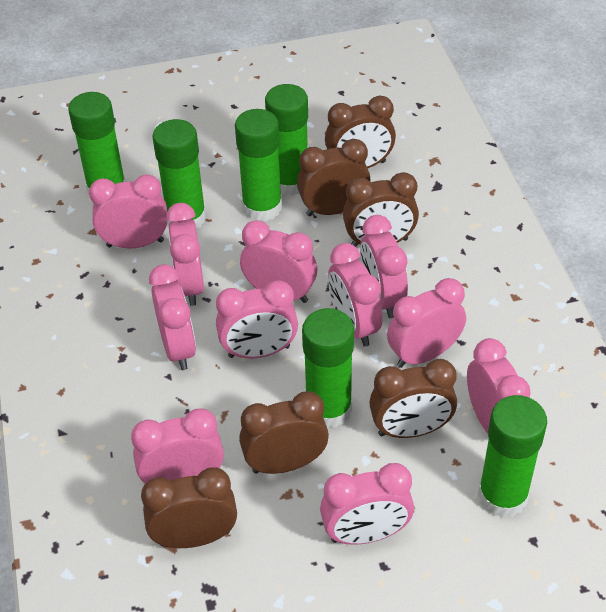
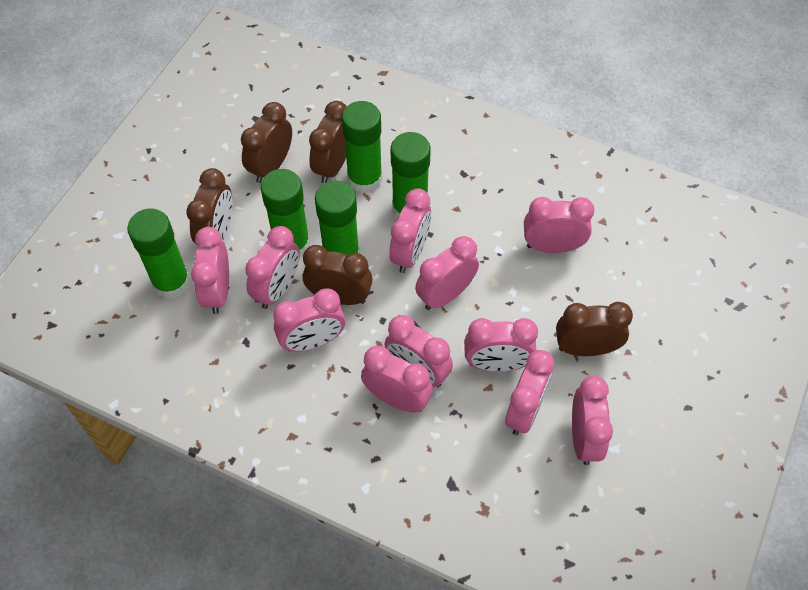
brown clock: [141,467,237,548] [239,391,329,474] [297,139,370,216] [325,95,396,168] [343,172,419,247] [369,359,457,438] = 6 -> [187,168,232,245] [241,102,292,183] [303,245,373,305] [309,101,347,184] [556,302,633,356] = 5
green glue stick: [68,92,126,195] [152,119,206,229] [235,109,282,221] [265,84,308,196] [302,308,354,428] [478,395,547,518] = 6 -> [127,208,190,299] [261,169,310,258] [315,180,359,255] [342,101,382,193] [391,132,431,218] = 5

